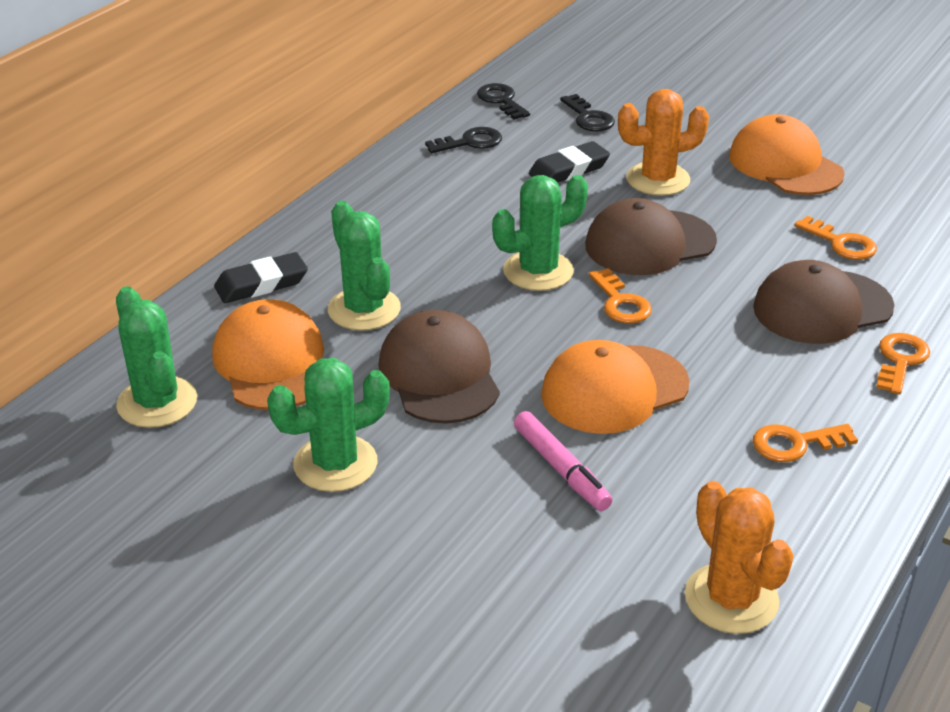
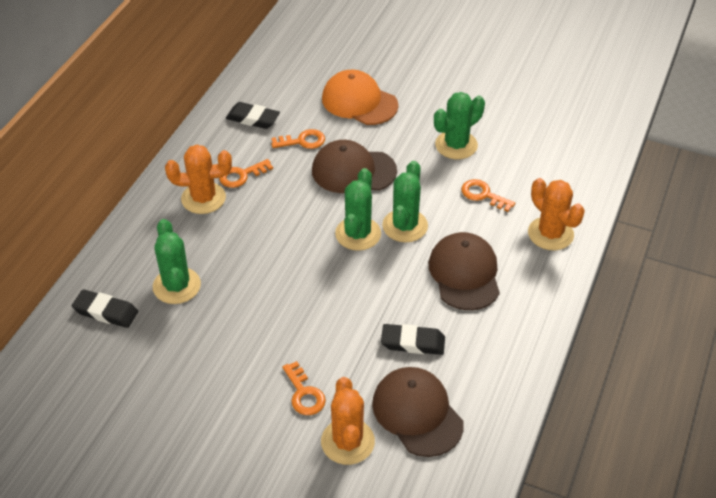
black eraser: [214,252,308,303] [529,141,610,183] = 2 -> [72,289,138,328] [226,102,280,129] [381,324,445,355] = 3
black key: [425,127,502,153] [477,83,530,120] [560,94,615,131] = 3 -> none = 0
orange cactus: [618,89,709,196] [685,481,794,634] = 2 -> [165,145,232,214] [321,377,375,465] [528,178,585,250] = 3
orange cap: [212,299,324,410] [541,340,689,434] [729,114,845,195] = 3 -> [322,70,398,125] = 1
pink marker: [514,411,612,511] = 1 -> none = 0

